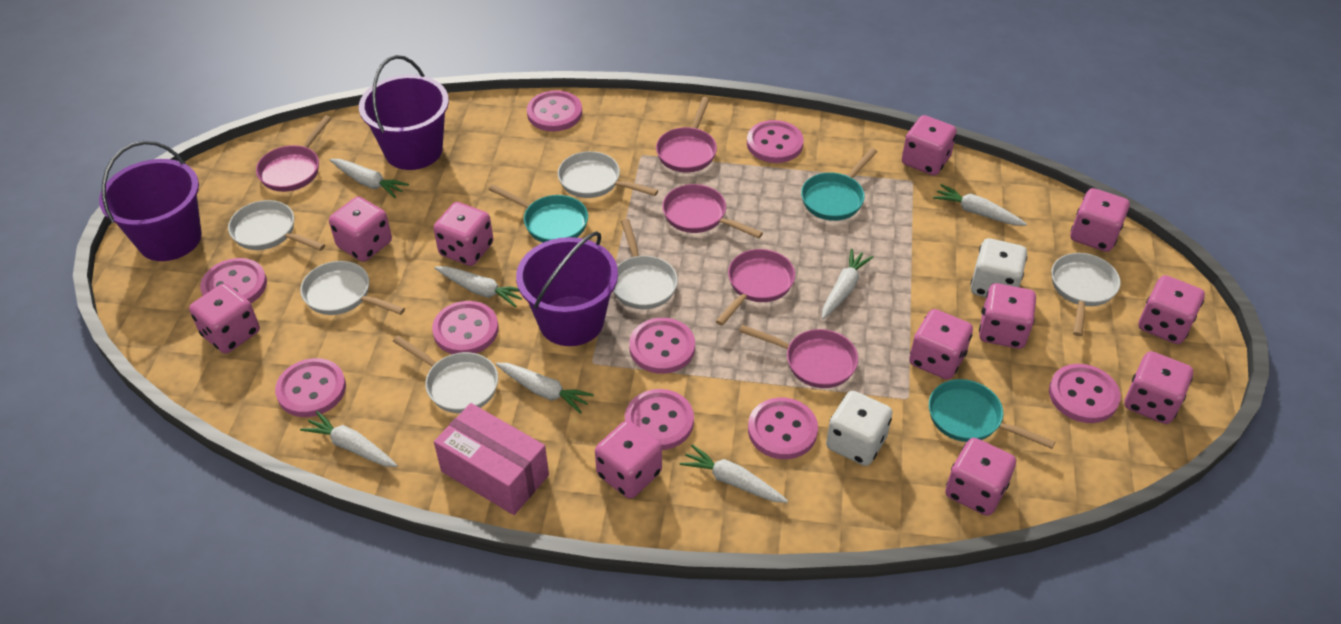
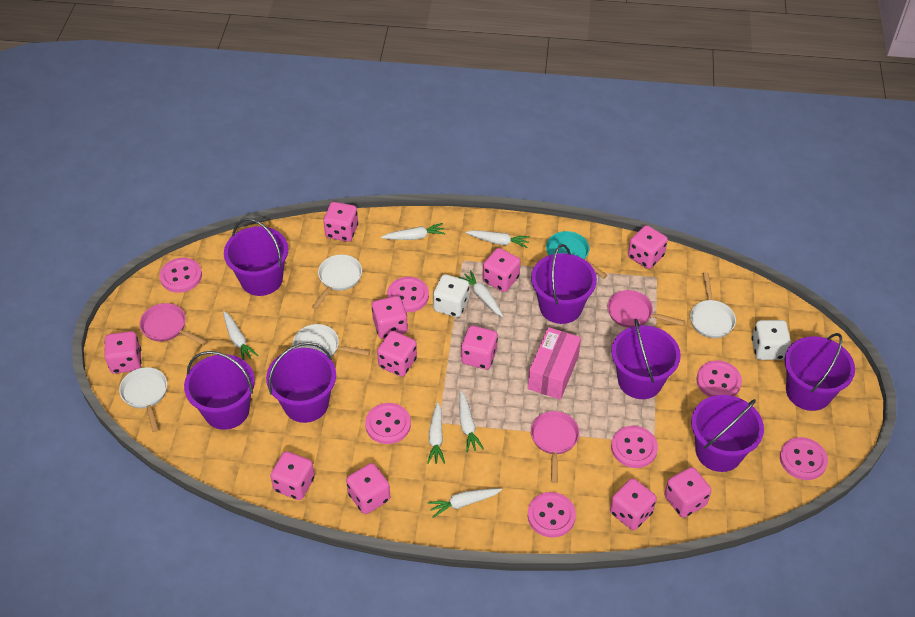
pink button: [200,258,267,303] [275,358,346,417] [432,301,498,354] [527,91,582,131] [625,389,694,450] [629,318,695,374] [747,120,804,163] [748,397,818,459] [1049,364,1121,423] = 9 -> [160,258,202,293] [365,403,411,444] [387,277,429,313] [528,492,576,538] [611,426,658,468] [696,360,742,397] [780,437,828,480] = 7
pink pan: [256,116,331,192] [656,97,717,172] [662,184,763,238] [715,249,795,326] [739,325,858,388] = 5 -> [140,303,207,345] [531,411,580,483] [607,290,685,328] = 3
purple bucket: [99,141,202,261] [359,55,449,170] [516,231,618,346] = 3 -> [184,351,255,430] [224,218,288,296] [266,342,336,423] [531,244,597,324] [611,319,681,399] [691,395,764,472] [784,333,855,411] = 7
turquoise pan: [488,184,588,243] [801,148,877,221] [929,379,1055,449] = 3 -> [546,231,608,278] = 1
white pan: [228,200,325,251] [300,261,405,315] [393,335,498,413] [558,151,658,198] [613,219,678,309] [1051,253,1120,336] = 6 -> [119,367,167,432] [292,324,370,357] [312,254,362,310] [690,272,736,338] = 4

